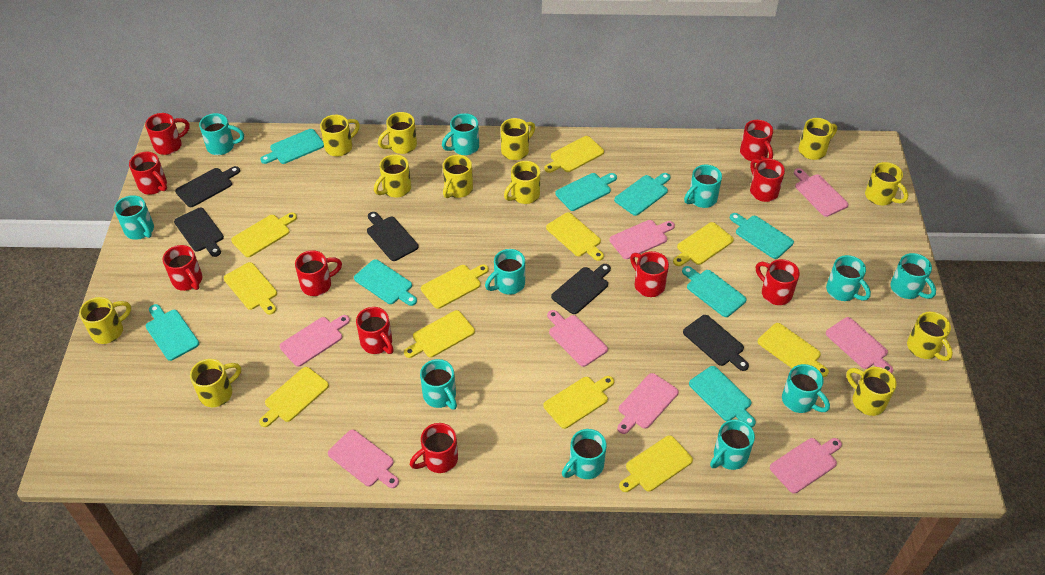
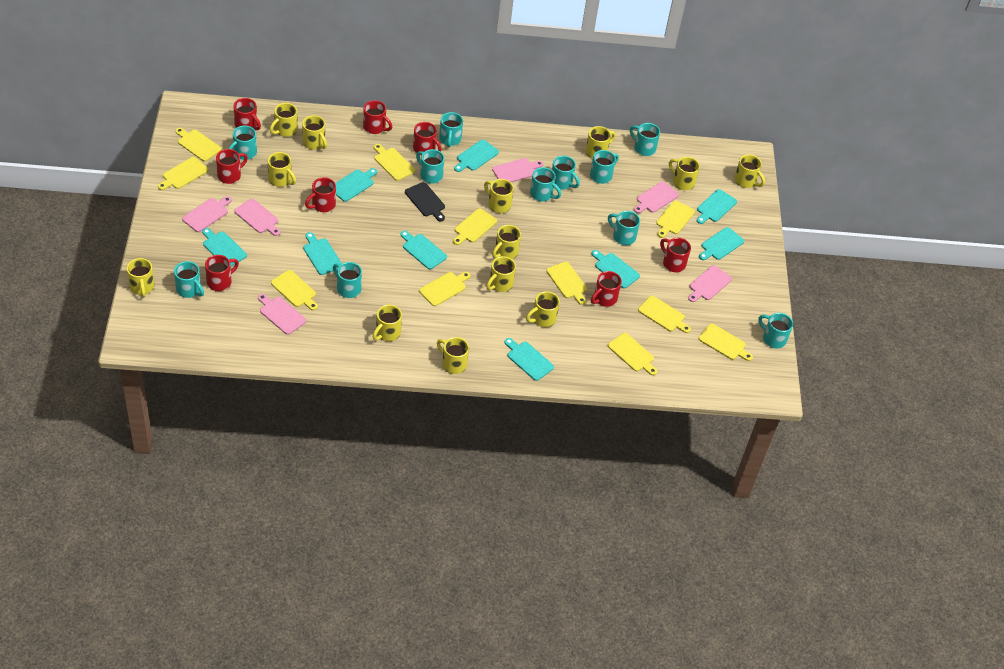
black cutting board: [174,208,224,257] [175,166,240,207] [367,212,419,261] [551,264,611,314] [683,315,749,371] = 5 -> [405,182,445,222] = 1
pink cutting board: [280,315,350,367] [328,430,399,488] [547,310,608,367] [609,220,675,259] [617,373,678,434] [770,438,842,494] [794,168,849,217] [826,317,893,373] = 8 -> [182,196,232,232] [234,199,281,236] [258,294,306,335] [492,158,544,182] [634,181,679,213] [688,265,732,302] = 6
red mug: [129,152,167,195] [145,113,190,155] [163,245,202,291] [295,250,342,296] [356,307,394,354] [410,423,458,473] [630,251,669,297] [740,120,773,161] [750,159,785,202] [756,259,800,305] = 10 -> [205,255,239,291] [216,149,248,184] [233,98,261,130] [305,177,336,212] [363,100,392,134] [413,122,442,155] [591,271,622,307] [660,238,691,272] = 8
turquoise cutting board: [146,304,199,361] [260,129,324,164] [354,259,417,306] [555,173,617,211] [614,173,670,216] [682,266,747,317] [689,366,756,427] [730,213,794,259] = 8 -> [202,228,247,267] [303,232,342,275] [335,168,377,202] [400,231,447,269] [454,140,499,172] [504,338,554,381] [591,250,640,289] [697,189,737,224] [699,227,744,260] = 9
yellow mug: [79,297,131,344] [190,359,241,407] [320,115,360,157] [374,154,411,197] [378,112,417,154] [443,155,473,198] [501,118,535,160] [504,161,540,204] [799,118,837,160] [846,367,897,416] [865,162,908,205] [907,312,953,361] = 12 -> [127,258,154,297] [268,152,296,187] [270,103,298,137] [302,115,327,149] [372,305,402,341] [437,337,469,374] [484,179,514,213] [486,256,516,292] [492,225,521,259] [526,291,560,327] [585,126,616,159] [669,157,700,190] [734,154,765,188] = 13

